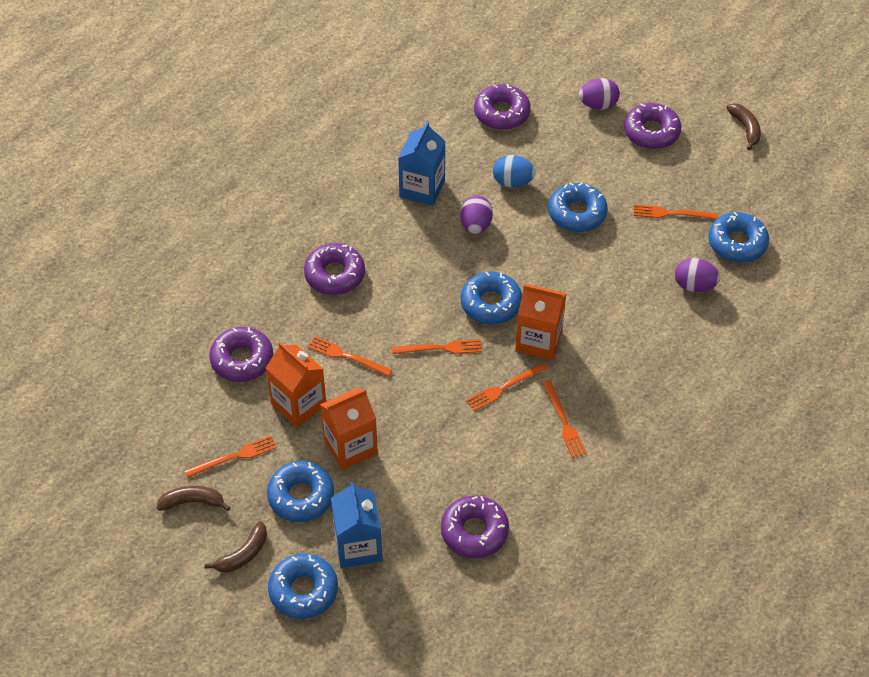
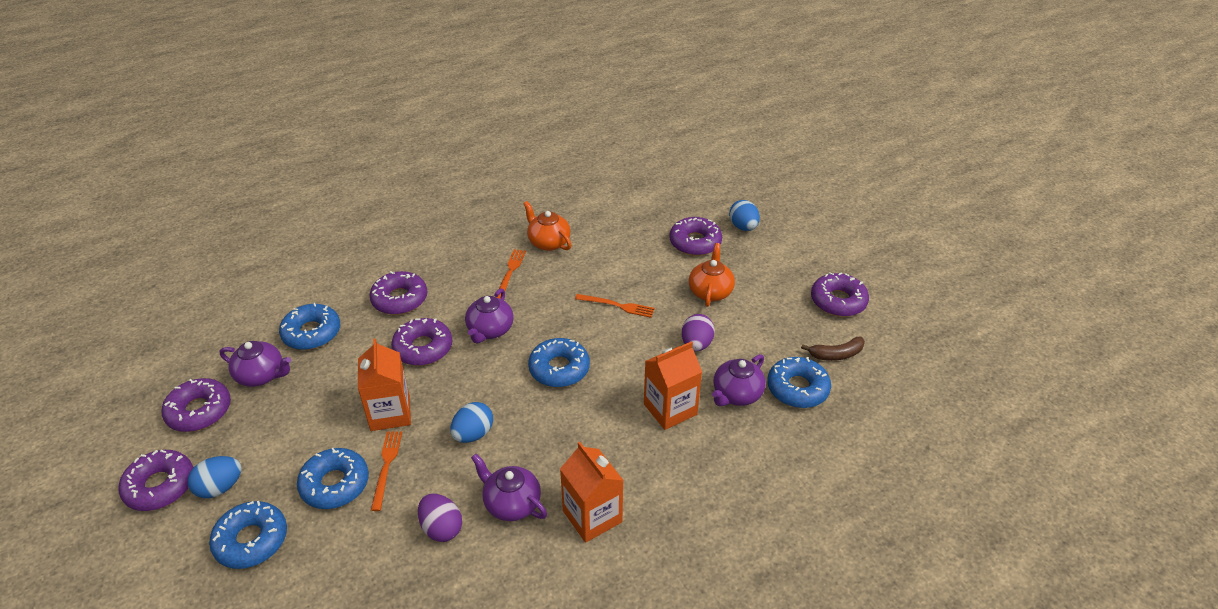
blue carton: [331,481,382,568] [398,122,446,206] = 2 -> none = 0
blue egg: [493,155,536,187] = 1 -> [188,456,242,498] [450,402,493,443] [729,200,760,231] = 3
brown banana: [157,486,231,511] [204,521,267,573] [726,103,761,150] = 3 -> [801,337,865,361] = 1
orange fork: [185,436,277,478] [308,336,392,377] [392,339,482,354] [466,362,548,411] [543,380,587,458] [634,204,718,220] = 6 -> [371,431,402,511] [496,249,526,299] [575,294,655,318] = 3
orange teapot: none = 0 -> [523,201,571,251] [689,243,735,307] = 2
purple donut: [209,327,273,382] [304,243,365,295] [441,495,509,558] [474,84,531,130] [624,103,681,149] = 5 -> [119,450,194,511] [161,378,231,432] [370,271,427,315] [391,318,452,366] [670,217,722,256] [811,272,869,317] = 6
purple egg: [460,196,493,234] [579,78,620,110] [675,258,720,292] = 3 -> [418,494,462,542] [682,314,715,351] = 2
purple teapot: none = 0 -> [220,341,291,387] [465,288,514,343] [471,454,547,521] [712,354,766,406] = 4

